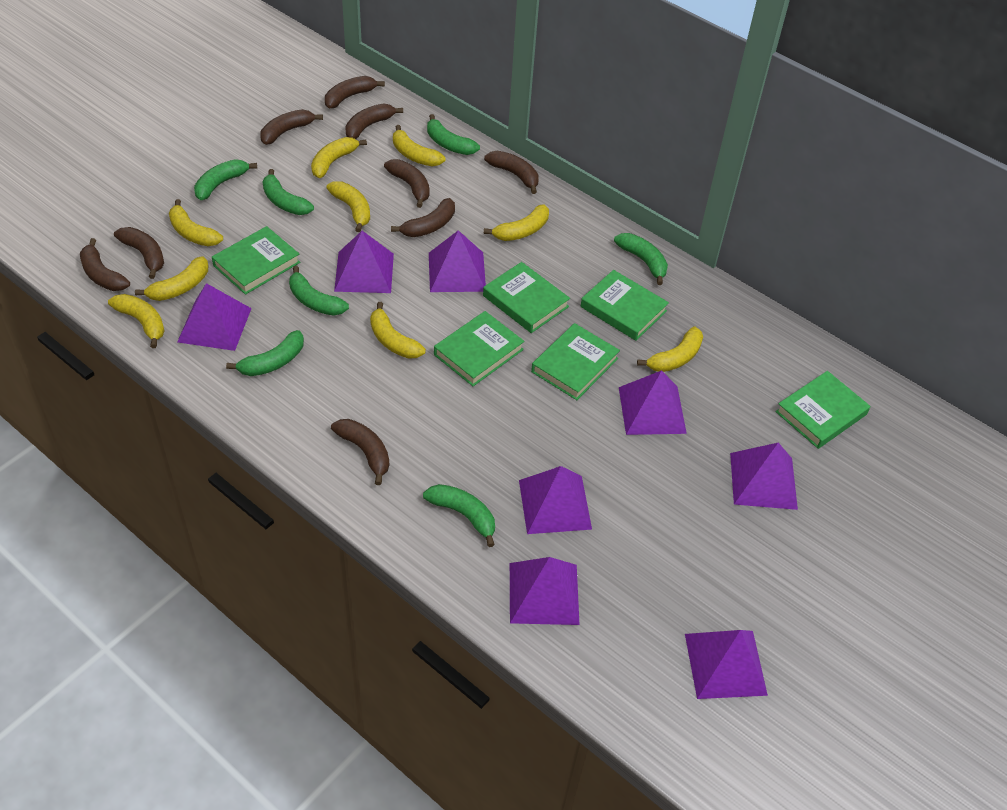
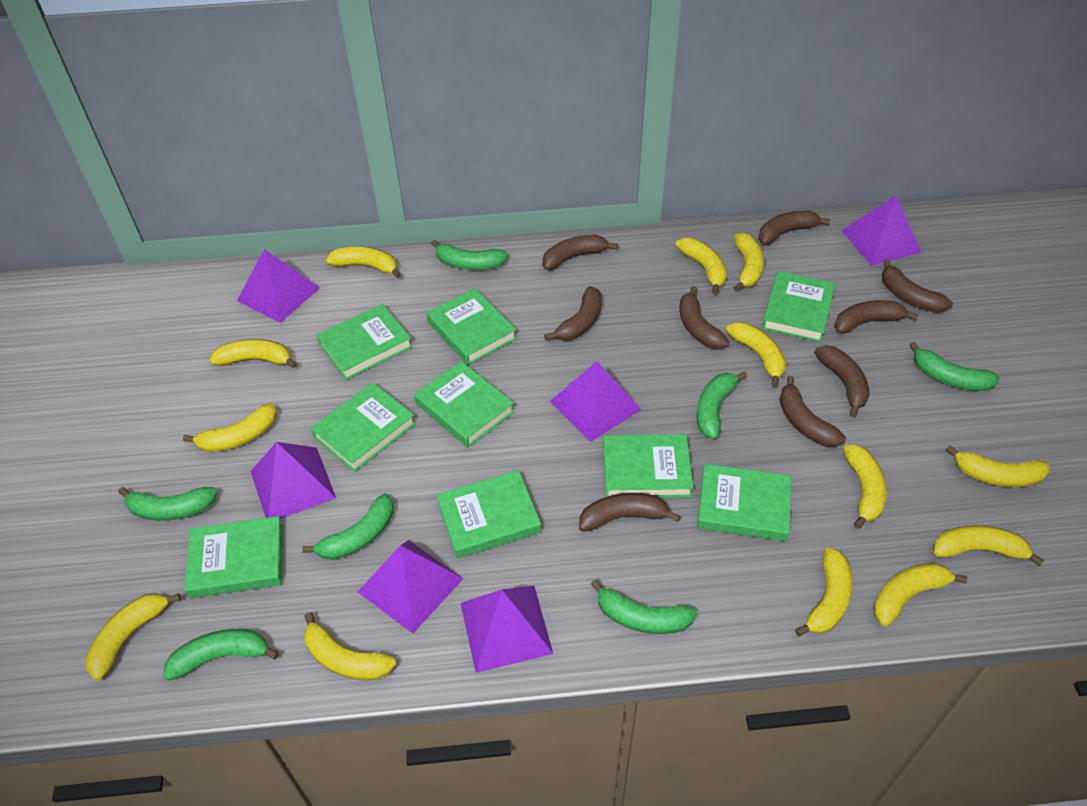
green book: [212,226,300,295] [434,311,524,386] [483,262,570,333] [531,323,620,400] [581,270,669,341] [776,371,870,449] = 6 -> [184,516,283,598] [311,383,416,472] [316,304,413,380] [414,361,515,447] [426,288,517,365] [437,470,541,558] [603,434,693,498] [697,464,791,541] [762,271,835,342] = 9
purple pyramid: [177,283,252,351] [334,231,394,293] [429,230,486,292] [510,557,580,625] [519,466,592,534] [619,370,687,435] [685,630,768,699] [730,443,798,510] = 8 -> [237,249,320,323] [251,442,336,519] [358,540,463,634] [460,586,553,673] [550,361,641,442] [841,195,921,266] = 6
yellow banana: [108,294,164,348] [135,256,208,301] [169,199,223,246] [311,137,367,178] [326,181,370,232] [370,302,426,359] [393,125,445,166] [484,204,549,241] [637,326,703,372] = 9 -> [85,593,181,681] [183,403,277,452] [209,339,297,368] [304,612,396,680] [325,246,401,278] [675,238,727,294] [726,322,786,387] [733,233,764,291] [795,547,853,636] [843,445,887,529] [873,563,967,626] [933,525,1044,566] [946,445,1050,487] = 13

